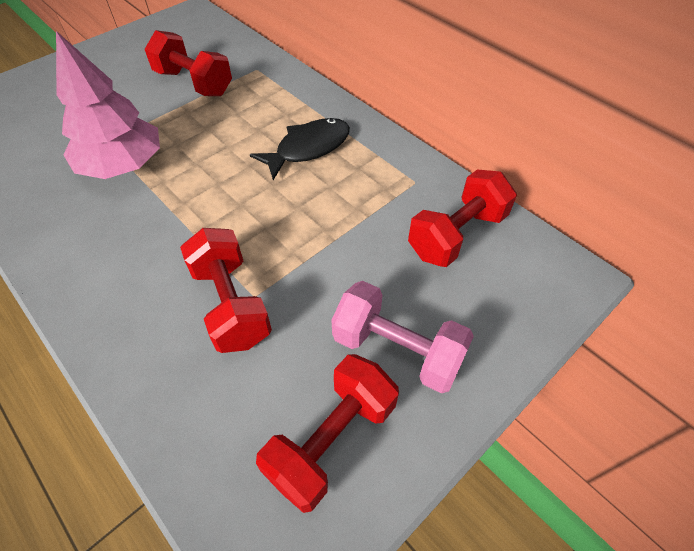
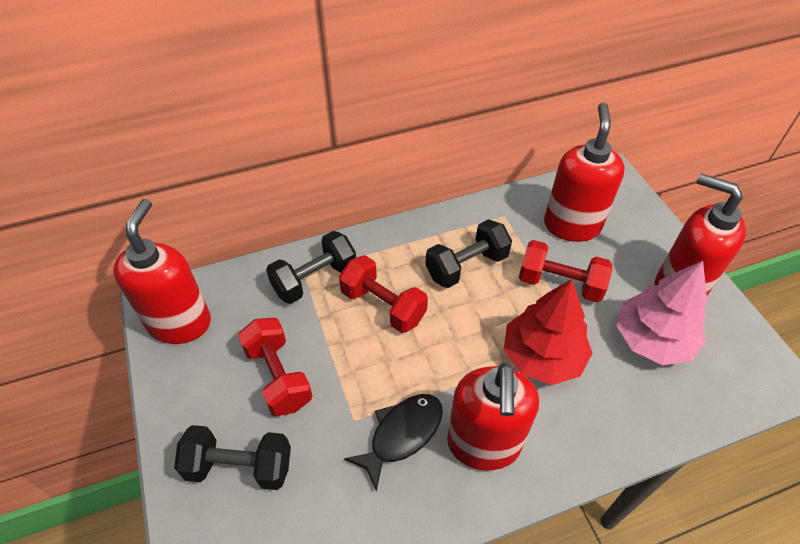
black dumbbell: none = 0 -> [174,425,291,490] [266,231,356,304] [425,219,512,288] = 3
pink dumbbell: [331,281,474,393] = 1 -> none = 0
red dumbbell: [145,30,232,96] [180,228,272,353] [256,354,399,513] [408,170,517,267] = 4 -> [238,318,313,416] [339,255,428,333] [519,240,612,303] = 3
red soap dispenser: none = 0 -> [113,199,211,344] [447,363,539,471] [544,103,625,242] [655,173,746,296] = 4
red tree: none = 0 -> [504,279,592,385] = 1

